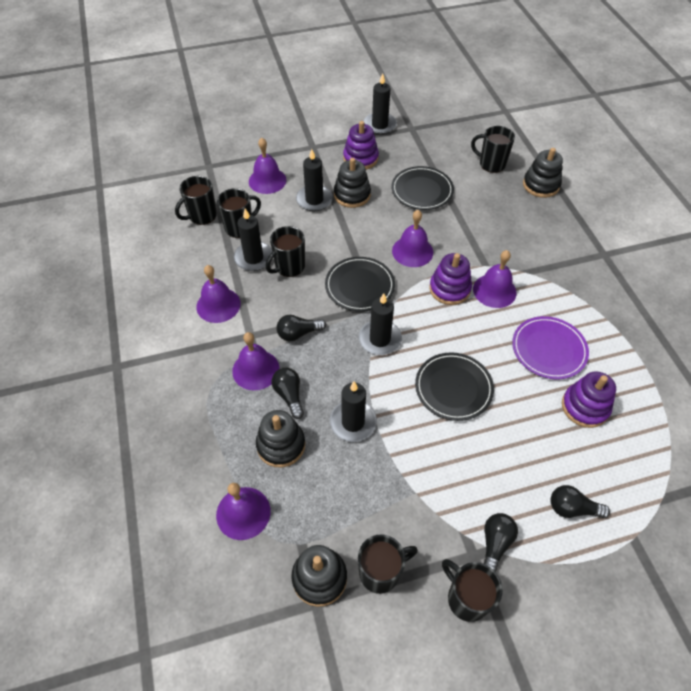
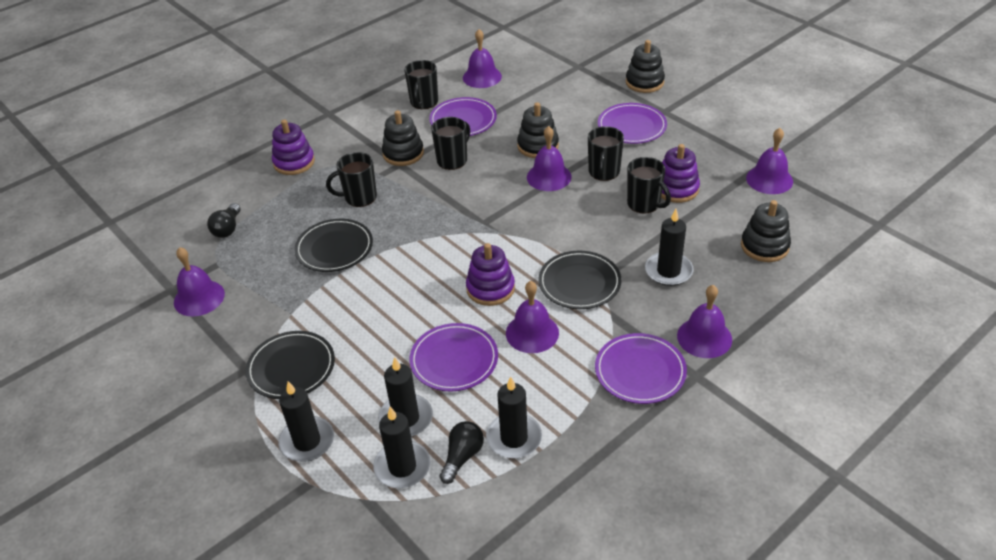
black light bulb: [272,368,304,419] [276,315,326,341] [483,513,518,572] [550,485,610,518] = 4 -> [207,203,241,238] [439,421,484,484] = 2
black mug: [175,176,217,225] [217,188,261,238] [266,226,305,277] [358,534,418,594] [442,559,502,622] [471,126,515,173] = 6 -> [326,152,377,207] [404,60,438,109] [431,117,470,170] [588,126,624,181] [627,157,671,214] = 5
purple plate: [512,316,589,379] = 1 -> [409,323,498,391] [429,97,497,136] [595,333,687,404] [598,103,667,144] = 4

